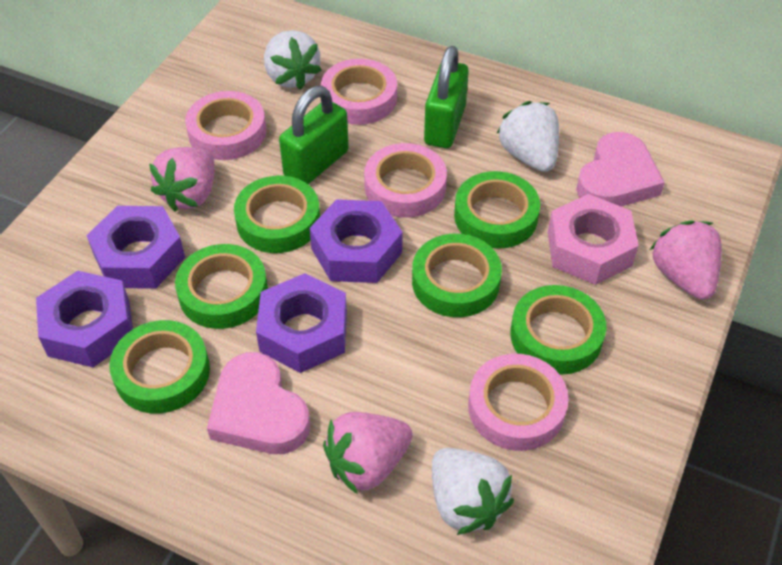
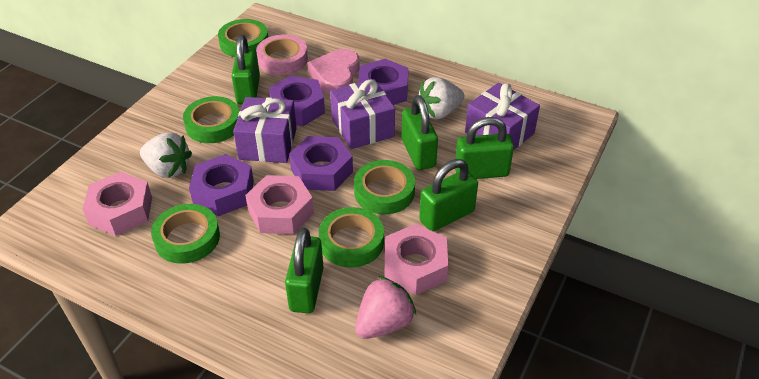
green padlock: [279,86,349,184] [424,46,469,148] = 2 -> [232,35,260,104] [285,228,324,313] [401,95,438,170] [419,159,478,232] [455,117,514,179] = 5
green tape: [109,320,210,414] [175,244,268,329] [234,176,320,253] [412,234,502,317] [454,171,540,249] [511,285,606,375] = 6 -> [151,204,220,264] [183,96,240,143] [218,19,268,57] [319,207,384,268] [354,160,415,214] = 5
pink heart: [207,352,310,454] [576,132,665,207] = 2 -> [307,49,359,94] = 1
pink nut: [548,194,639,285] = 1 -> [83,172,152,236] [245,175,314,234] [385,224,448,295] = 3
pink strawberry: [149,147,215,211] [323,412,413,494] [650,220,722,299] = 3 -> [355,276,416,339] = 1
pink tape: [185,91,266,160] [321,59,397,125] [364,143,447,218] [468,354,569,451] = 4 -> [256,35,308,75] = 1
purple gift: none = 0 -> [233,97,297,163] [330,79,395,149] [465,83,540,150] = 3
white strawberry: [264,30,322,90] [432,448,514,535] [497,101,559,172] = 3 -> [140,132,192,178] [419,77,464,119] = 2

